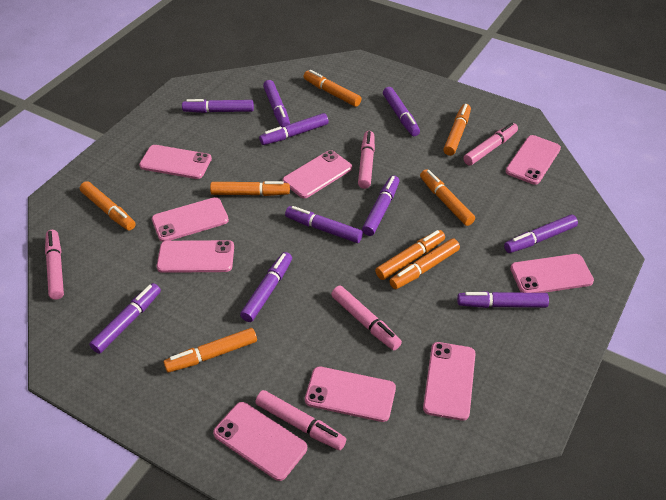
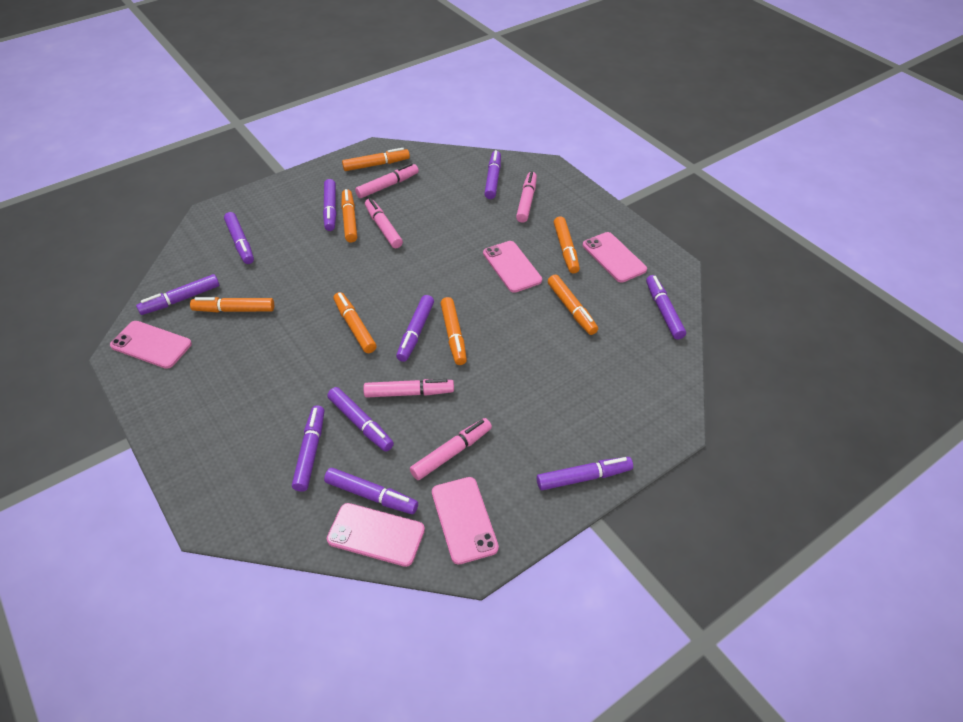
orange marker: [80,181,135,230] [164,328,257,372] [210,181,290,196] [303,70,361,107] [375,230,445,280] [389,238,460,289] [420,169,475,226] [443,104,471,156] = 8 -> [190,297,274,312] [334,292,376,353] [341,189,357,242] [342,148,410,171] [440,297,467,365] [548,275,598,335] [554,216,580,274] = 7
pink phone: [139,145,212,179] [152,197,229,242] [157,240,234,273] [213,402,307,481] [283,150,352,198] [305,367,396,422] [423,342,476,421] [506,135,561,185] [510,254,594,293] = 9 -> [110,321,192,369] [327,503,425,567] [432,477,499,564] [483,241,542,293] [583,232,647,283] = 5

